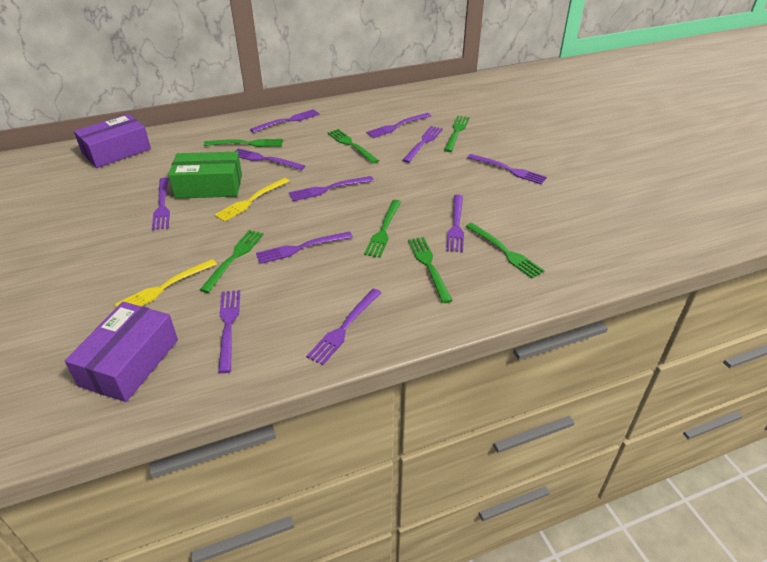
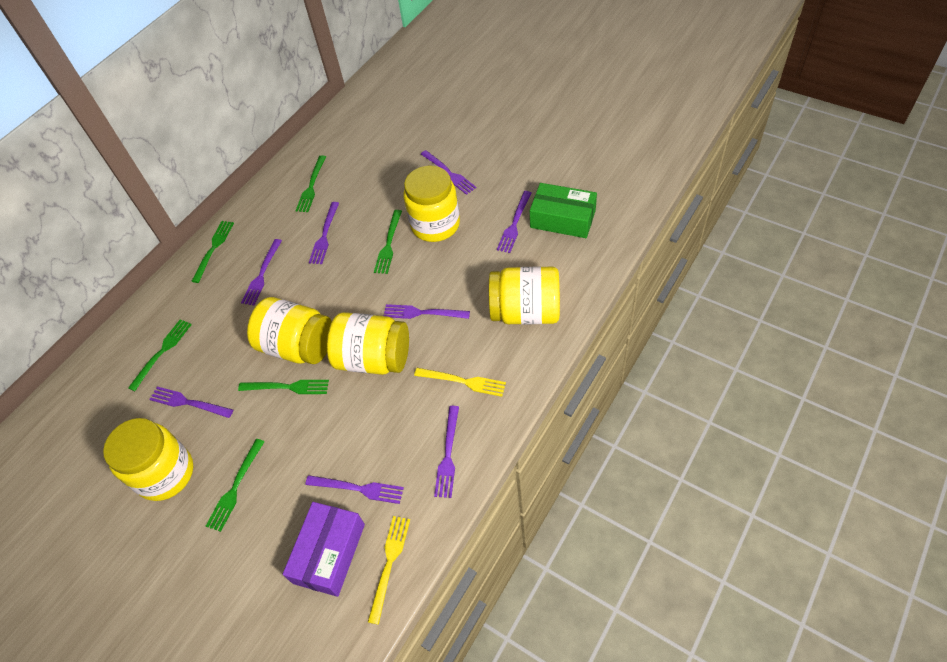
green fork: [200,230,264,293] [204,139,283,147] [327,129,379,164] [364,200,401,258] [408,237,453,303] [444,116,470,152] [465,223,545,279] = 7 -> [128,319,192,391] [191,221,234,283] [206,439,265,532] [238,380,329,394] [295,155,326,212] [374,210,402,274] = 6
purple box: [65,302,178,402] [74,114,151,168] = 2 -> [283,502,365,597] = 1
purple fork: [152,177,170,230] [218,290,240,373] [235,148,305,170] [250,109,320,133] [256,231,353,264] [289,176,374,201] [306,289,381,365] [366,113,431,138] [402,126,443,163] [446,195,464,252] [467,154,547,184] = 11 -> [149,386,233,418] [241,239,282,305] [305,475,404,504] [309,202,339,264] [383,304,470,319] [421,150,476,195] [434,406,459,498] [497,191,532,253] = 8
yellow jar: none = 0 -> [103,418,193,501] [247,297,332,364] [327,312,409,375] [403,166,460,242] [489,266,560,325] = 5

